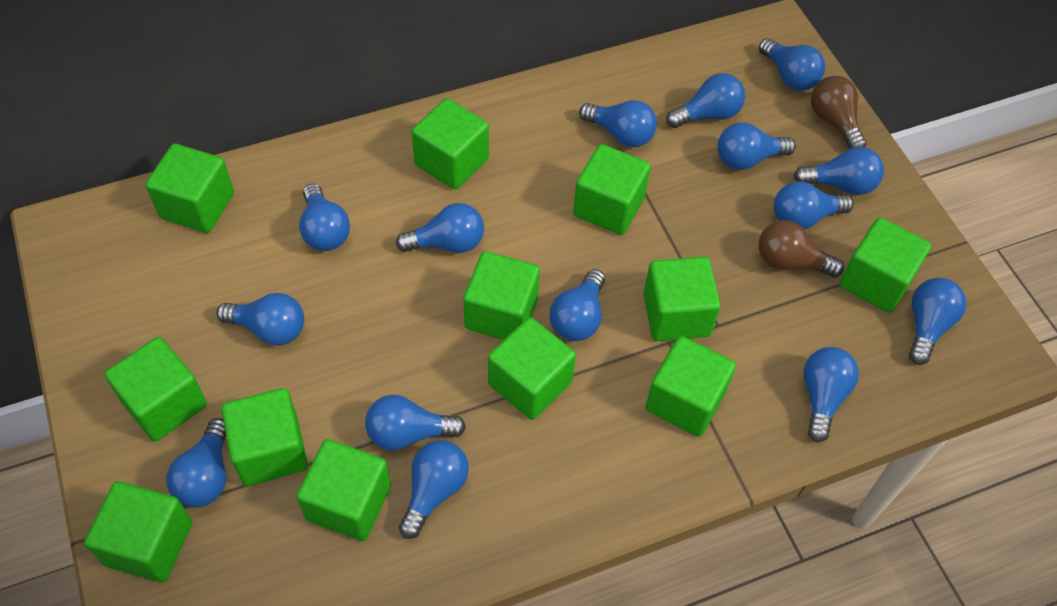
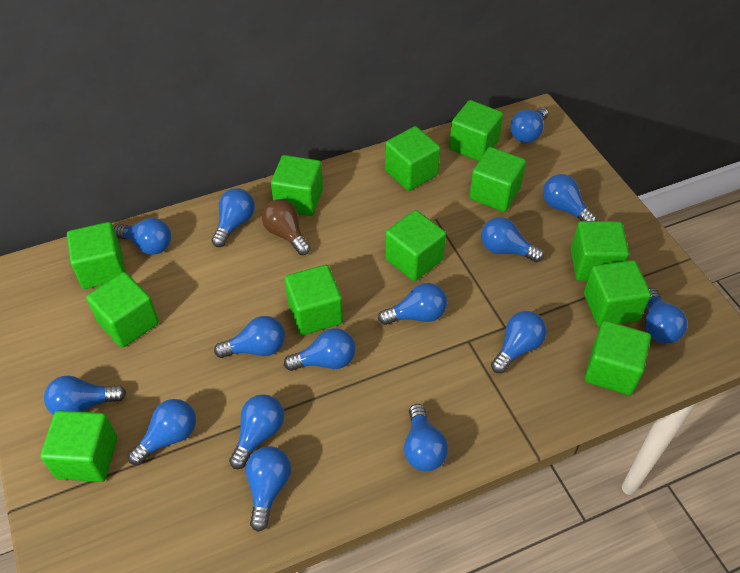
brown light bulb: [758,220,844,278] [811,76,866,149] = 2 -> [262,199,311,255] = 1

